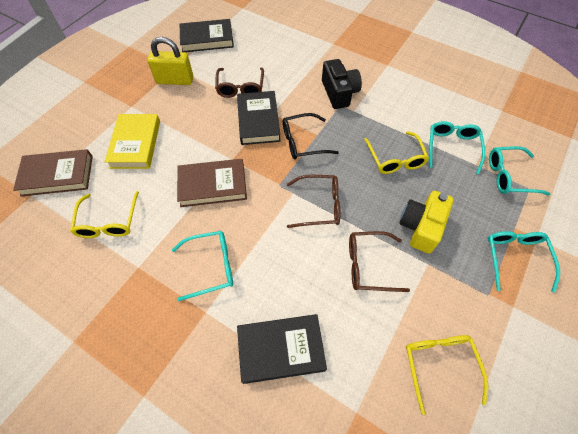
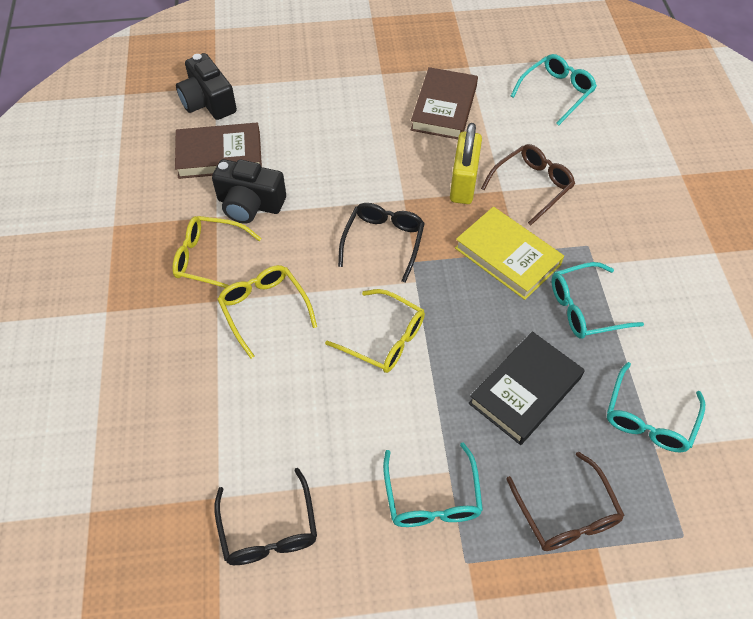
black book: [180,19,234,52] [237,91,281,145] [237,314,327,384] = 3 -> [469,332,585,445] = 1
black camera: [322,59,362,109] = 1 -> [176,53,237,120] [212,159,286,224] = 2
black glasses: [283,113,339,160] = 1 -> [214,468,317,565] [338,203,425,283] = 2
brown glasses: [215,68,264,98] [287,175,340,228] [349,231,410,292] = 3 -> [481,144,575,226] [506,451,625,551] = 2
yellow camera: [399,191,454,253] = 1 -> none = 0

